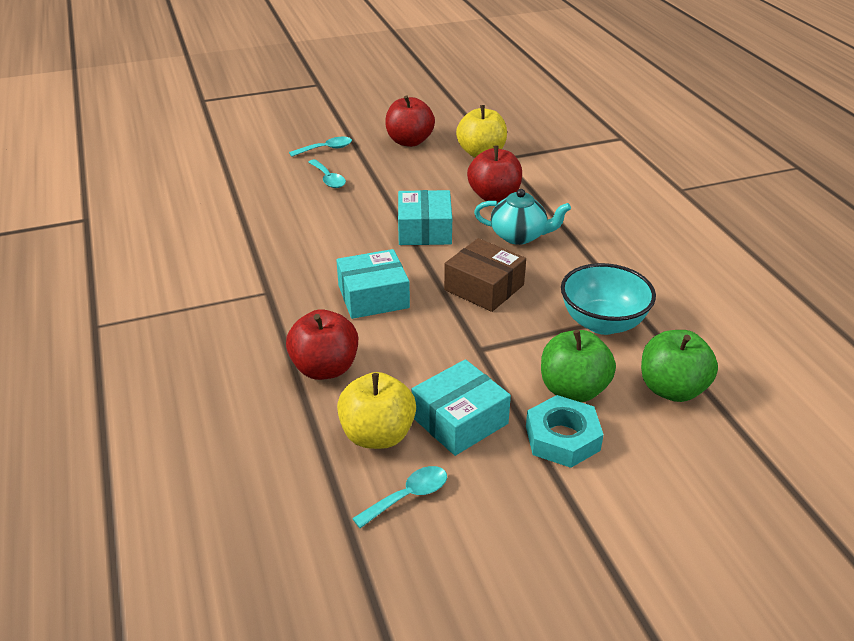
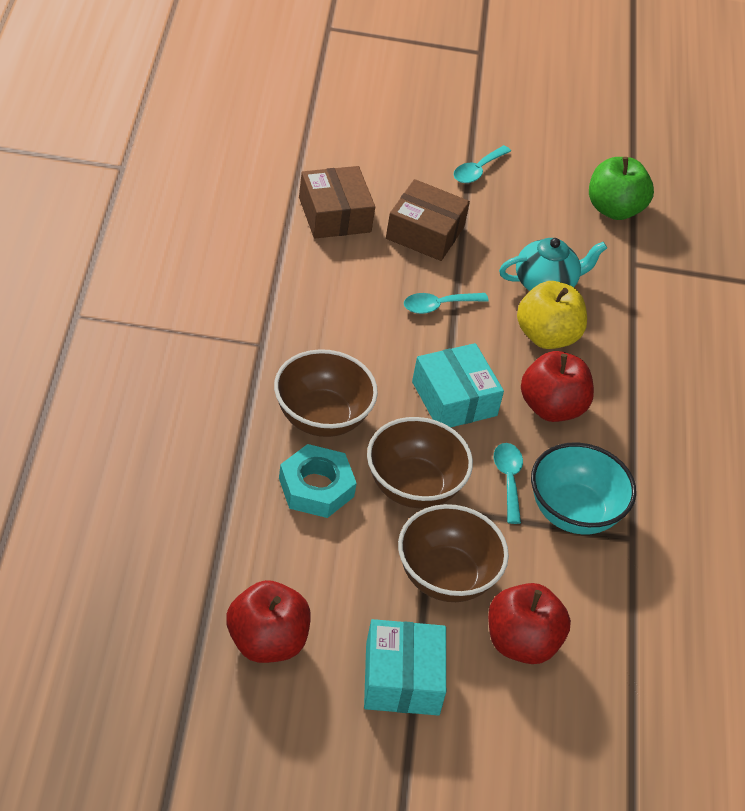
brown bowl: none = 0 -> [274,349,378,437] [367,417,473,508] [398,504,509,602] = 3
brown box: [444,238,526,312] = 1 -> [299,166,375,239] [386,179,470,261] = 2
green apple: [541,330,616,402] [641,330,718,402] = 2 -> [589,157,654,220] = 1
turquoise box: [336,249,410,319] [398,190,452,245] [411,359,511,456] = 3 -> [364,619,446,715] [412,343,504,427] = 2
yellow apple: [337,372,416,449] [456,105,507,158] = 2 -> [517,281,587,349] = 1

